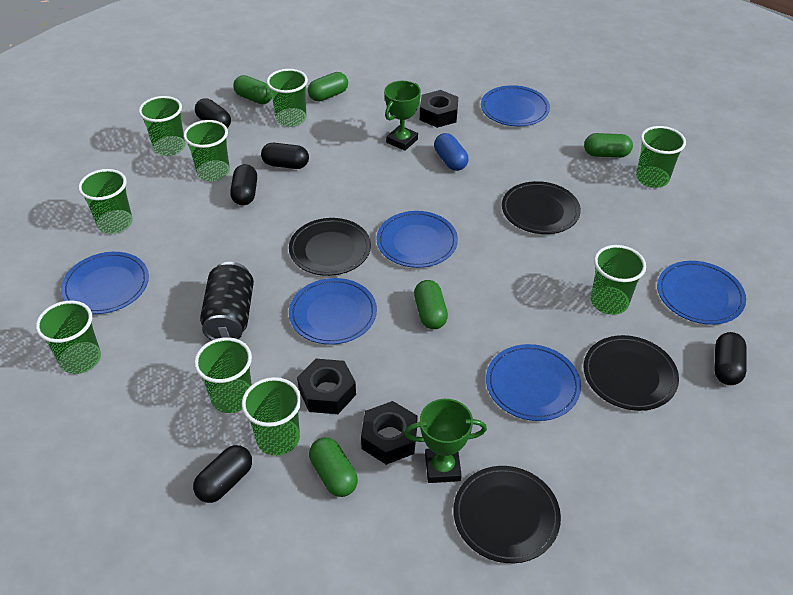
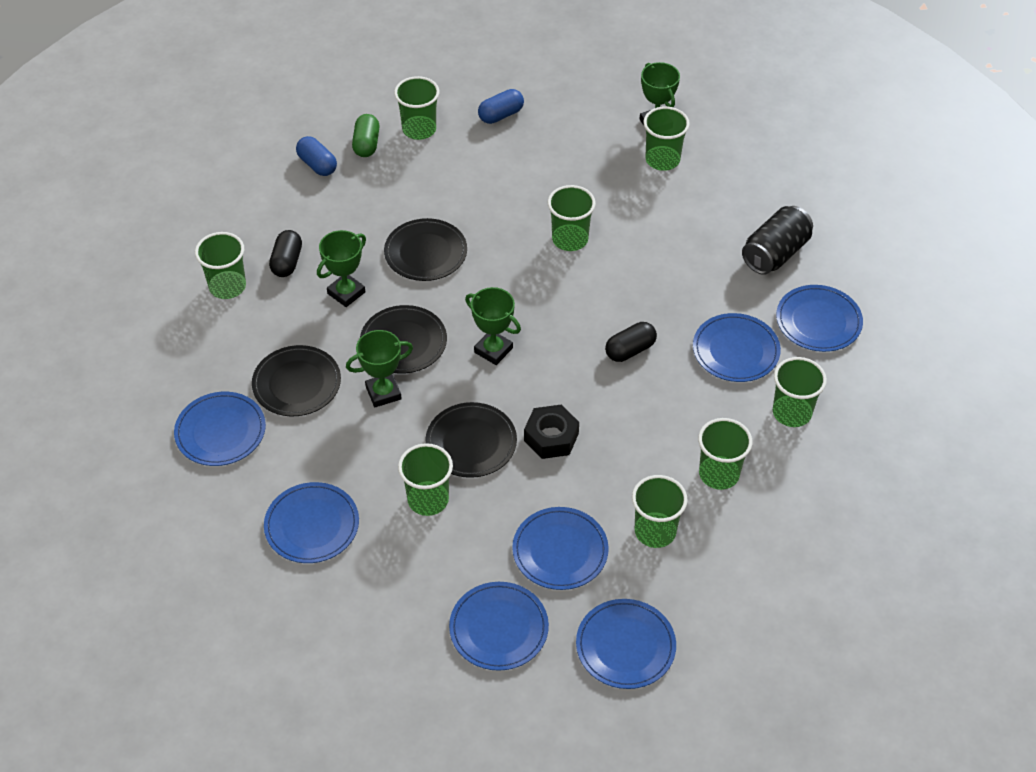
black capsule: [193,445,252,503] [195,98,231,128] [230,164,257,206] [261,143,309,169] [714,332,747,385] = 5 -> [269,230,302,277] [605,322,657,362] = 2
black nut: [297,359,356,414] [361,401,418,465] [420,90,458,128] = 3 -> [524,405,579,459] = 1
blue capsule: [434,133,468,171] = 1 -> [296,136,337,176] [478,89,524,124] = 2
blue plate: [61,252,149,314] [289,278,377,345] [376,211,458,268] [481,85,550,126] [486,344,581,421] [657,261,746,325] = 6 -> [174,392,266,466] [264,482,359,563] [449,582,549,671] [512,507,609,590] [576,599,676,689] [693,313,781,382] [776,285,863,352] = 7
green capsule: [233,75,272,104] [308,72,348,101] [309,438,358,497] [414,280,448,329] [584,133,633,158] = 5 -> [352,114,380,157] = 1
green cup: [36,301,101,374] [78,169,133,234] [139,96,185,156] [183,120,230,181] [194,337,252,413] [242,377,301,456] [267,69,308,127] [591,245,646,315] [636,126,686,188] = 9 -> [195,232,246,299] [394,76,439,140] [398,443,453,516] [548,185,596,251] [632,475,688,548] [643,106,690,171] [698,418,752,490] [773,357,827,427] = 8
green trophy: [384,81,421,151] [404,399,487,483] = 2 -> [317,230,366,307] [346,330,413,407] [465,287,521,365] [640,62,680,125] = 4

